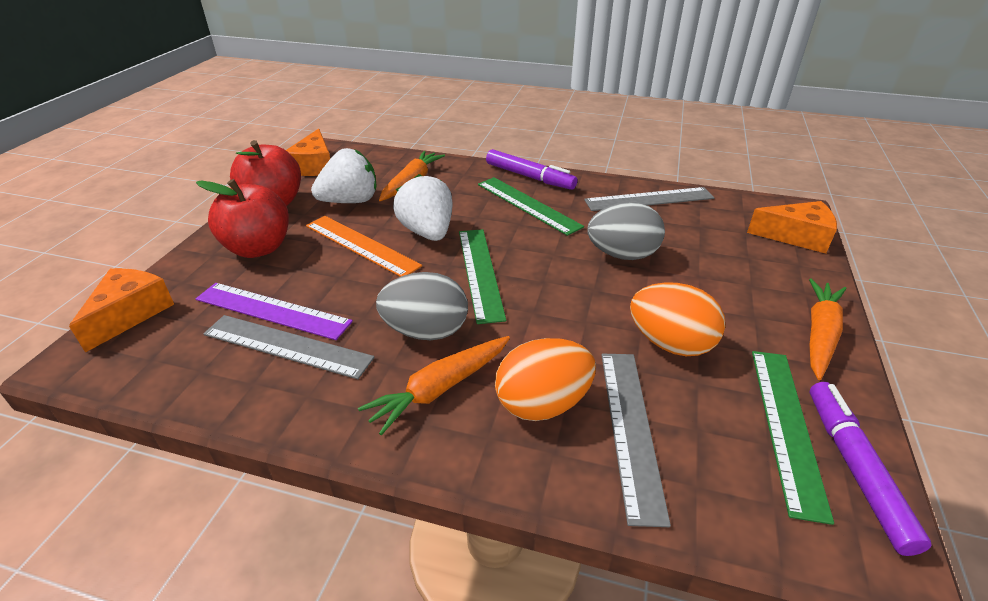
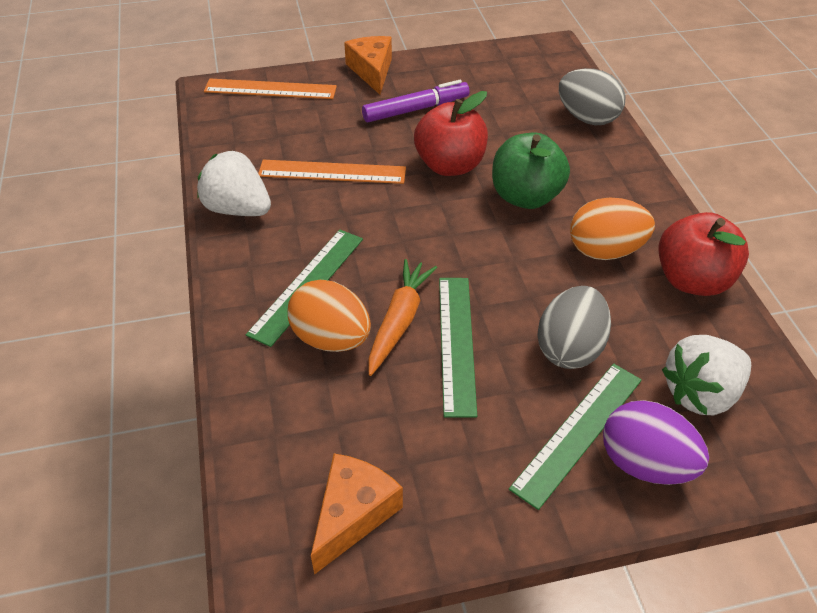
green apple: none = 0 -> [492,133,570,209] = 1
grey ruler: [203,315,375,379] [584,187,714,211] [602,354,671,527] = 3 -> none = 0
orange carrot: [358,336,510,435] [379,151,445,201] [809,279,846,380] = 3 -> [368,259,437,376] = 1
orange cheese: [69,268,174,353] [286,128,330,176] [747,201,837,254] = 3 -> [311,453,403,575] [344,36,392,94] = 2
orange ruler: [306,216,422,277] = 1 -> [204,79,337,99] [258,160,406,184] = 2
purple egg: none = 0 -> [603,400,709,485] = 1
purple marker: [486,149,578,190] [810,382,932,556] = 2 -> [362,80,470,122] = 1
purple ruler: [196,283,353,340] = 1 -> none = 0

